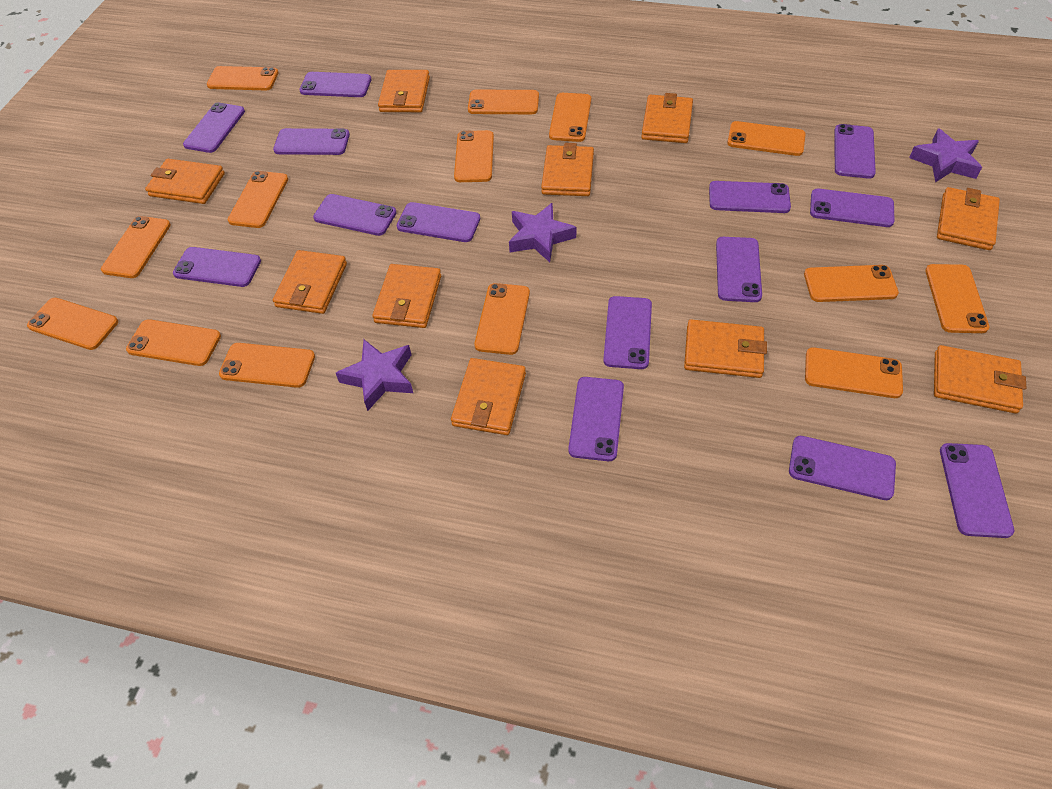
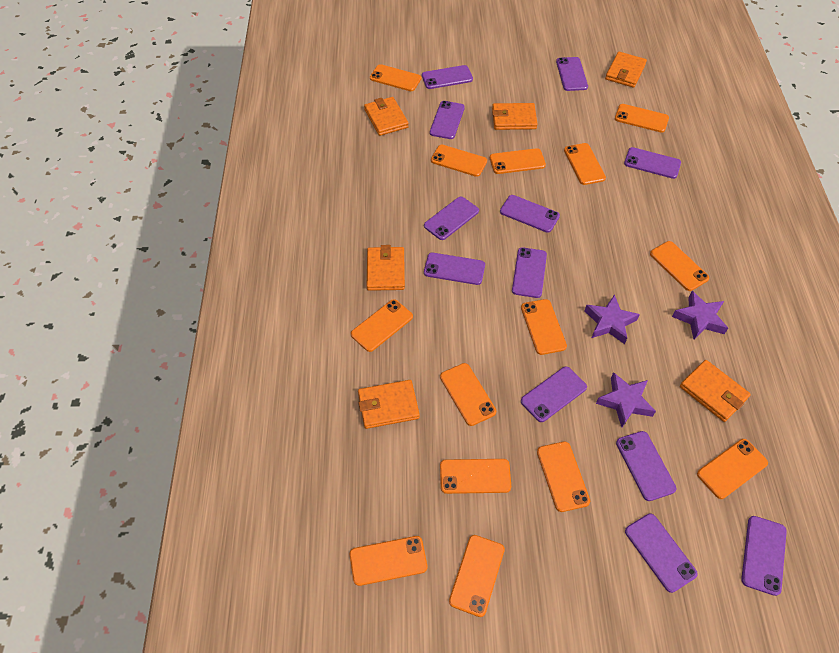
orange wallet: [145,159,225,204] [273,250,347,314] [372,264,441,328] [378,70,430,112] [451,358,526,435] [541,143,594,196] [641,93,693,143] [684,319,767,378] [934,345,1026,414] [937,187,1000,250] = 10 -> [358,380,420,429] [364,97,409,136] [367,245,405,291] [492,103,538,130] [605,52,647,88] [680,360,751,422] = 6
purple phone: [173,247,261,287] [183,102,245,153] [273,128,350,155] [300,72,371,97] [313,194,397,236] [396,202,480,242] [568,377,624,461] [603,296,652,369] [709,181,791,213] [716,237,762,302] [789,436,896,500] [810,189,894,227] [834,124,876,179] [940,443,1014,538] = 14 -> [422,65,473,89] [424,197,479,240] [424,253,485,285] [430,101,465,139] [500,195,560,233] [512,247,547,298] [521,366,587,422] [556,57,588,91] [616,431,676,501] [624,147,681,179] [625,513,698,593] [741,516,787,596] = 12

